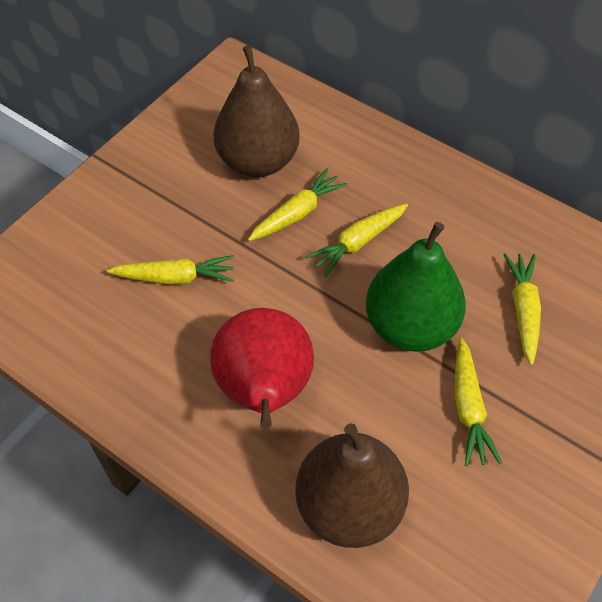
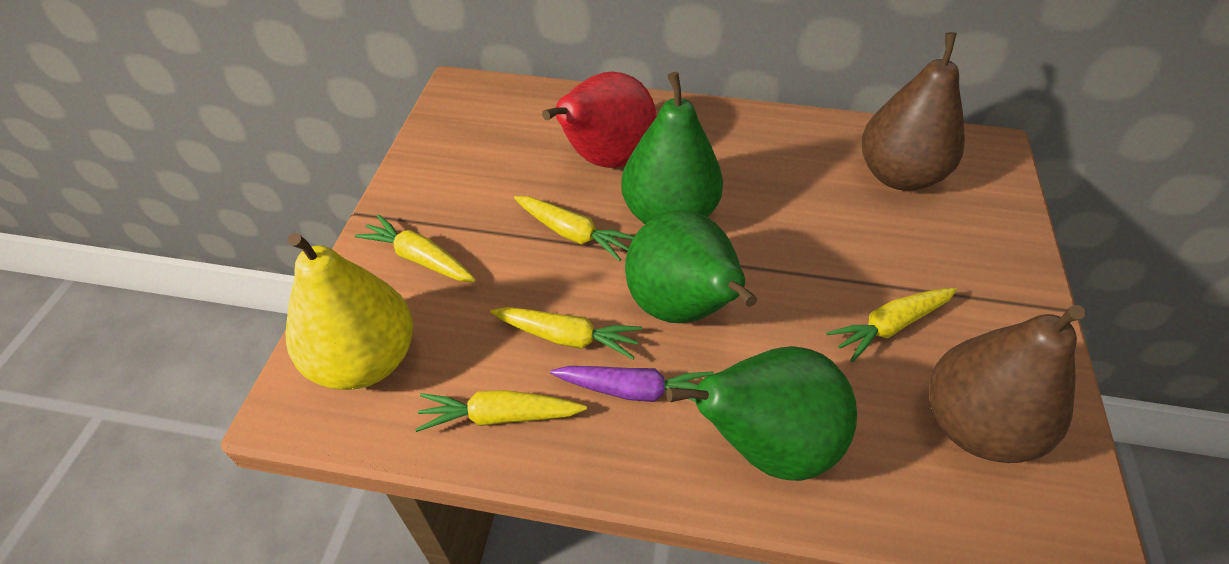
green pear: [366,222,466,352] = 1 -> [621,72,723,224] [625,210,757,323] [666,346,857,481] = 3
purple carrot: none = 0 -> [550,366,714,402] = 1
yellow pear: none = 0 -> [285,233,413,390] = 1

